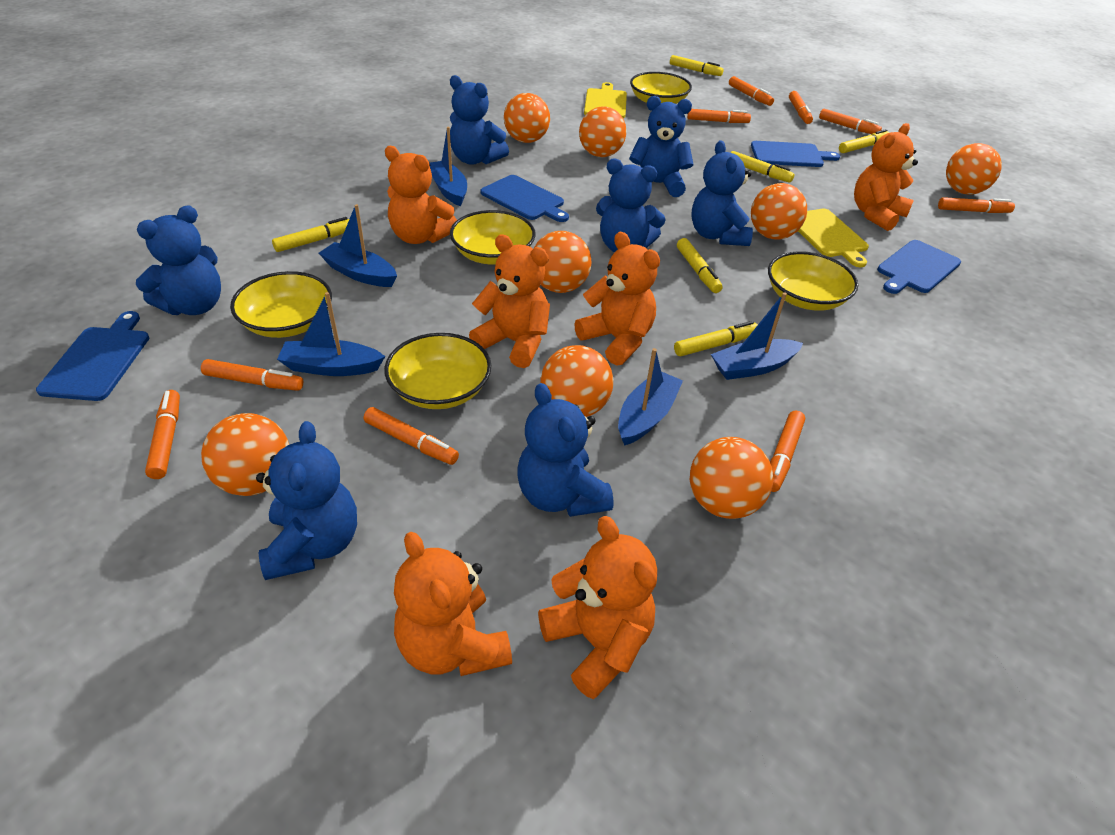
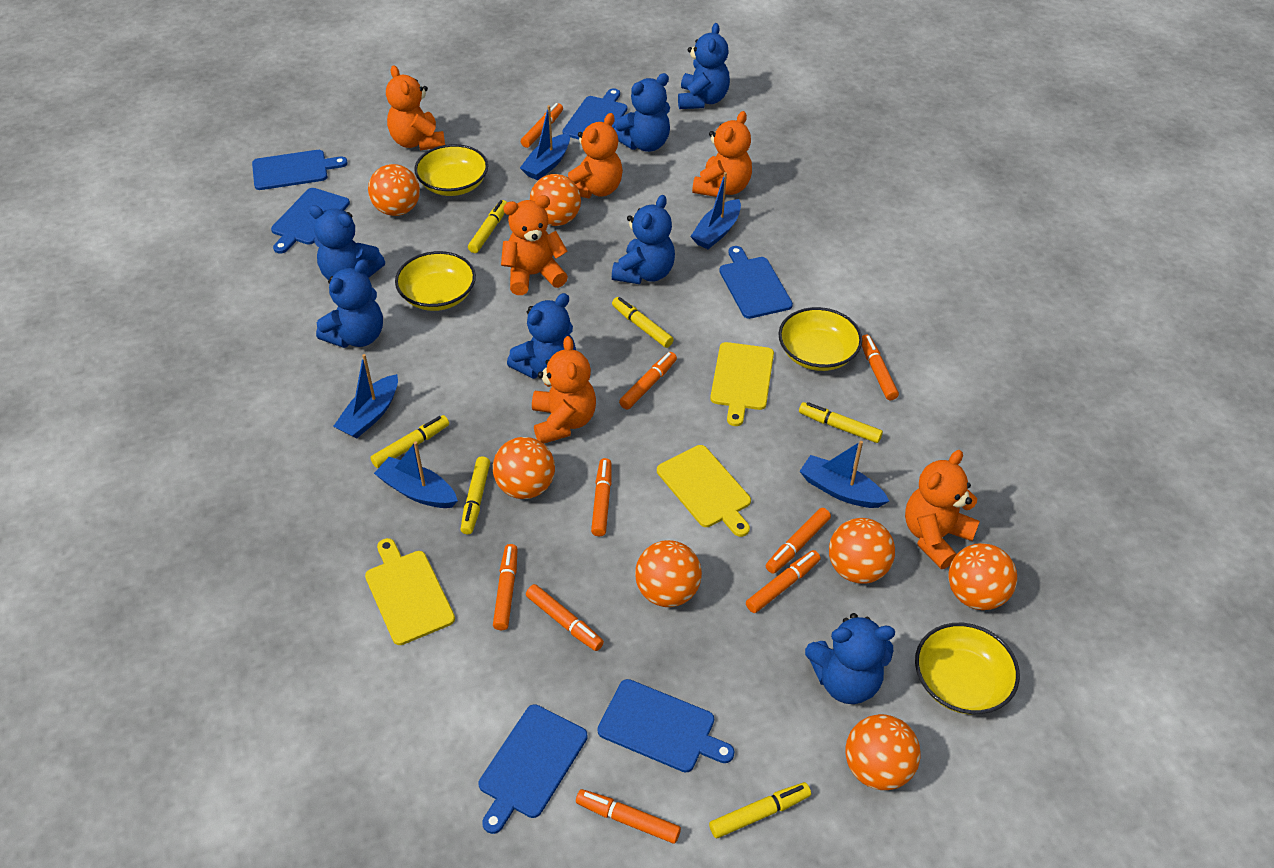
blue cutting board: [36,311,149,401] [480,175,569,222] [751,141,840,167] [877,240,961,294] = 4 -> [252,150,348,190] [271,188,350,254] [479,704,588,834] [563,88,627,139] [597,679,734,773] [719,246,793,319] = 6
orange ball: [201,413,289,496] [504,93,550,143] [533,231,592,293] [541,345,613,417] [579,107,626,157] [690,437,773,519] [751,183,807,240] [946,143,1002,194] = 8 -> [368,164,420,216] [493,437,555,499] [530,174,581,226] [635,540,702,607] [829,518,895,584] [845,714,921,790] [948,543,1017,610] = 7
yellow bowl: [230,271,332,338] [384,333,492,409] [450,210,536,265] [630,72,692,104] [768,251,858,311] = 5 -> [395,251,476,311] [414,144,488,196] [778,307,862,371] [915,623,1020,714] = 4
yellow cutting board: [584,82,627,118] [798,209,869,267] = 2 -> [365,538,455,645] [657,445,751,537] [710,342,774,426] = 3

